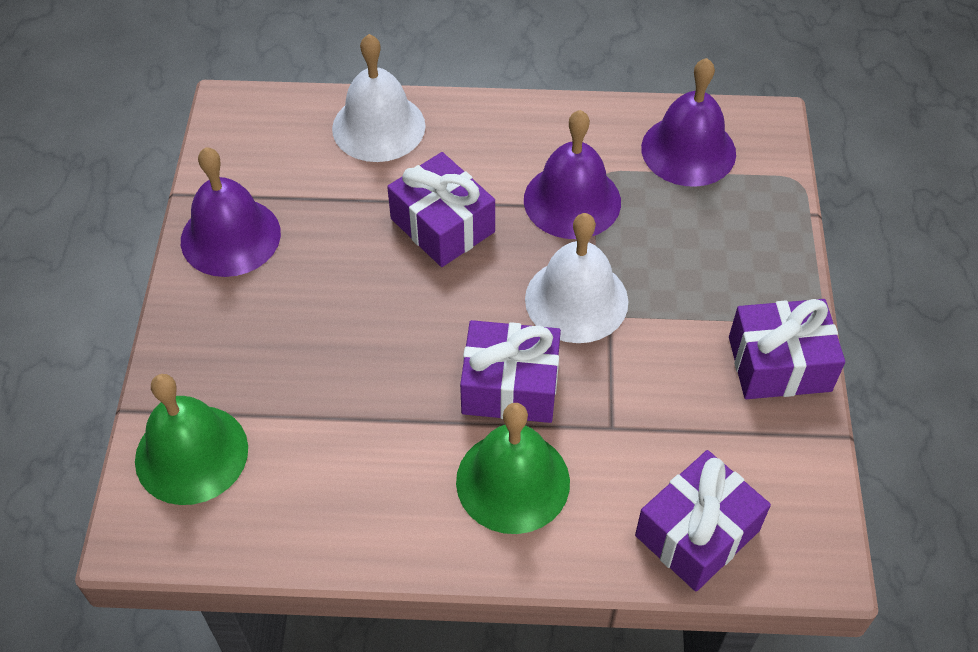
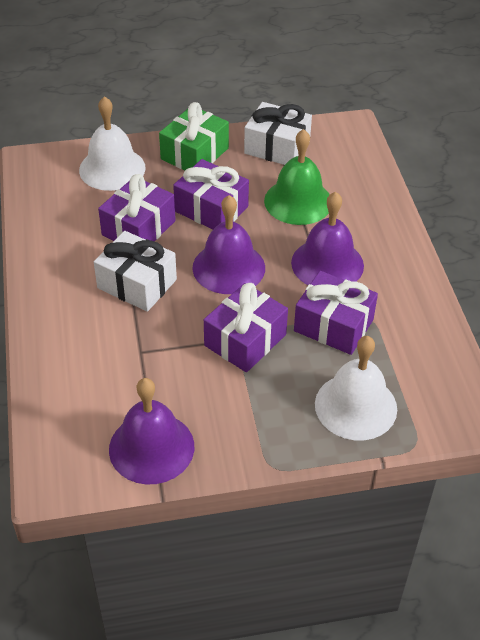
green bell: [135,374,248,505] [456,403,570,534] = 2 -> [264,129,330,225] = 1
green gift: none = 0 -> [159,102,229,170] = 1
white gift: none = 0 -> [94,231,177,312] [244,102,312,165] = 2

